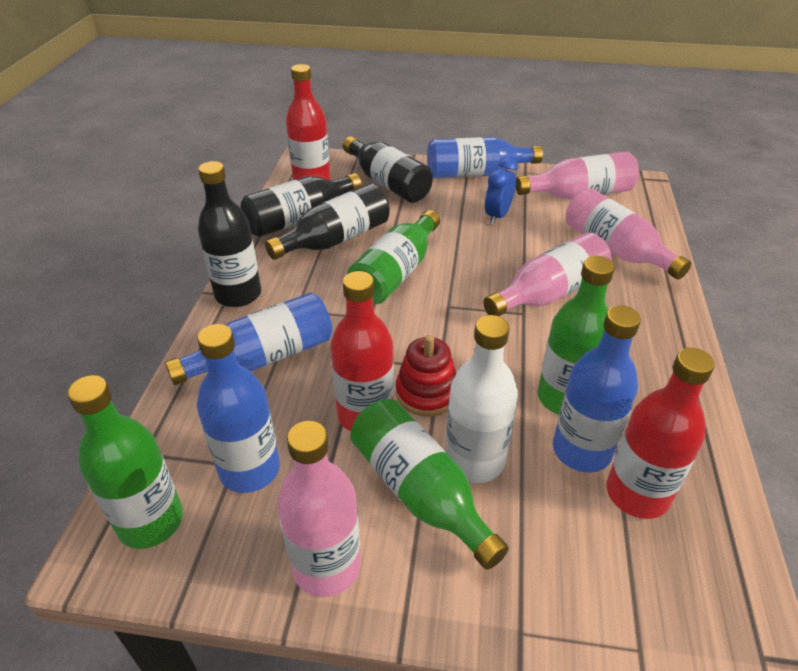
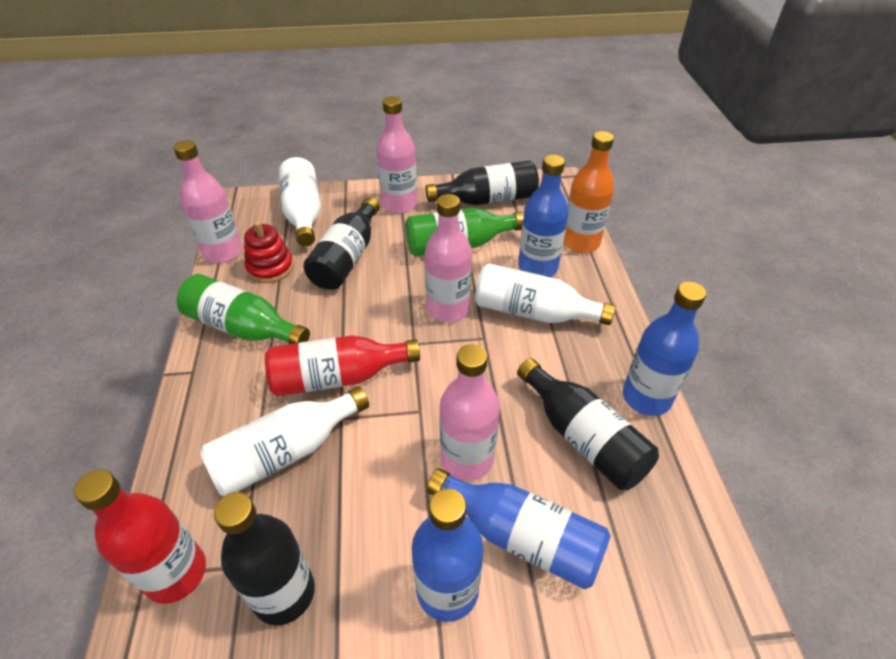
blue clock: [485,158,518,224] = 1 -> none = 0
green bottle: [67,375,183,549] [347,210,440,305] [350,399,509,570] [538,256,615,415] = 4 -> [177,274,310,344] [405,208,524,257] = 2
orange bottle: none = 0 -> [564,131,614,253] = 1
red bottle: [286,64,331,180] [330,271,394,431] [607,348,715,519] = 3 -> [74,469,206,604] [265,335,420,397] = 2
white bottle: [445,315,518,483] = 1 -> [200,387,369,496] [279,157,321,246] [475,264,615,325] = 3

